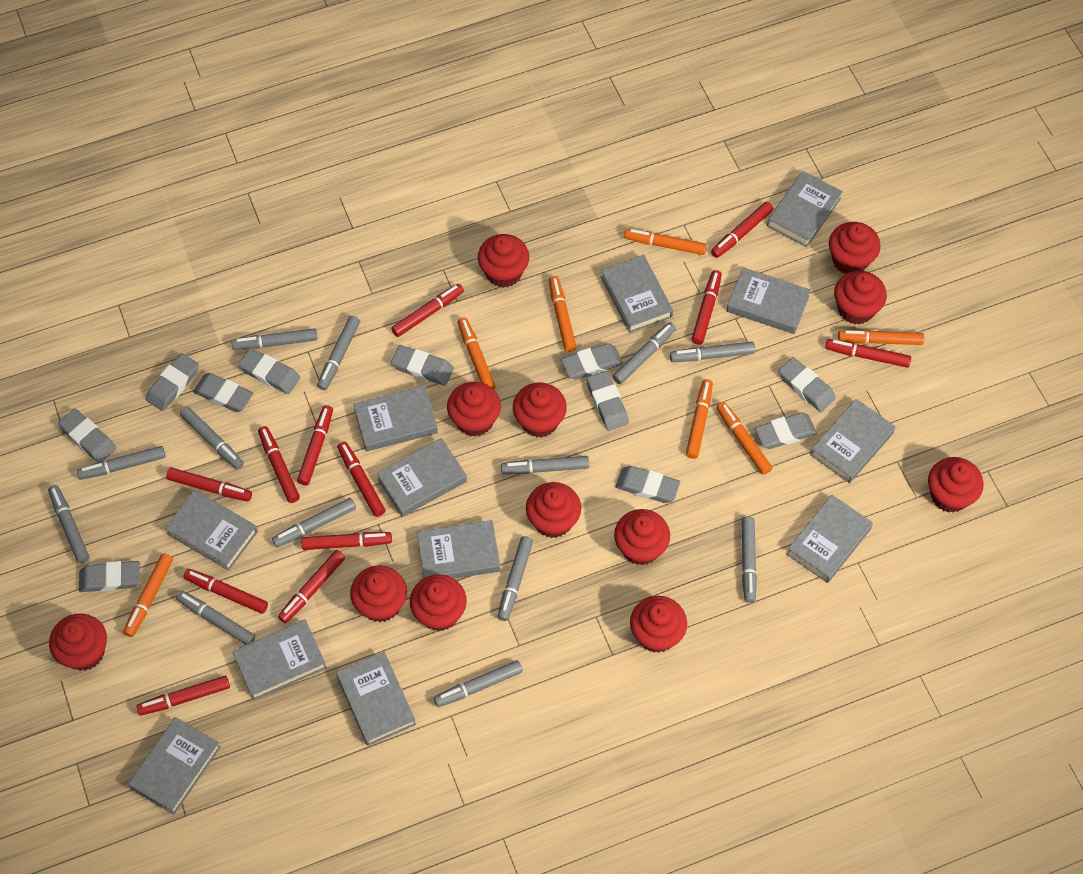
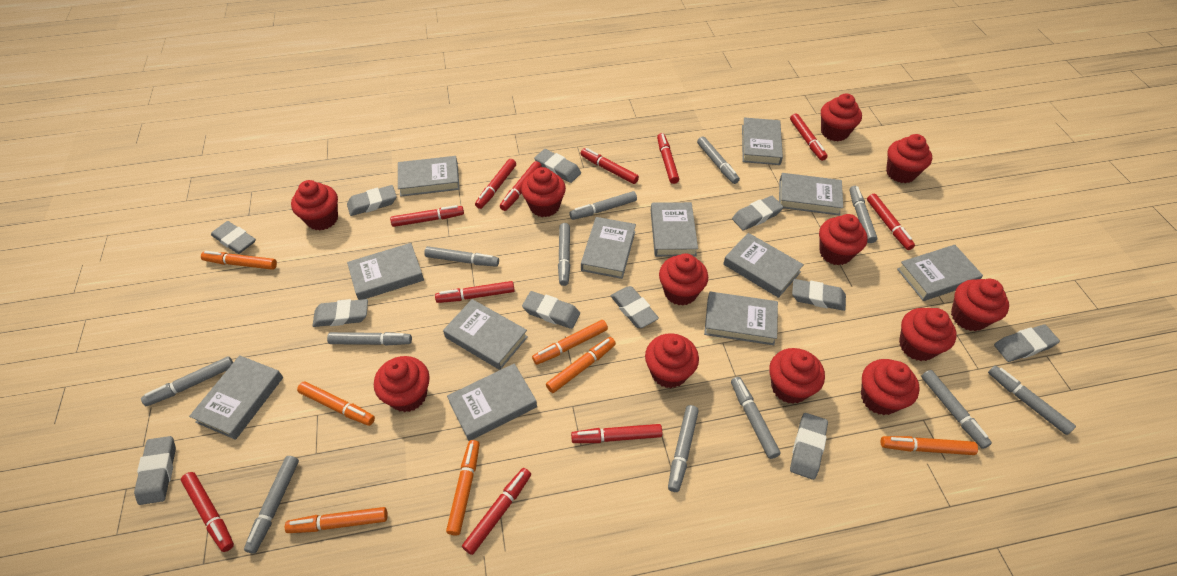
grey marker: [48,485,89,563] [77,446,166,480] [176,591,255,645] [180,407,244,470] [231,328,317,350] [272,498,356,547] [317,316,360,390] [434,660,523,707] [497,536,533,621] [501,456,589,474] [613,322,676,384] [670,341,755,362] [741,516,757,603] = 13 -> [141,356,233,406] [244,456,299,554] [327,332,412,346] [424,246,499,267] [558,223,570,286] [569,191,637,220] [668,405,699,492] [697,137,740,184] [731,377,780,459] [849,186,877,243] [921,370,992,449] [988,366,1076,435] = 12
red marker: [136,676,230,716] [166,467,252,502] [184,569,268,614] [258,426,300,503] [278,550,345,623] [297,405,333,485] [301,532,392,550] [337,441,386,517] [391,284,464,337] [691,270,722,345] [711,202,773,258] [825,339,911,368] = 12 -> [181,472,234,552] [390,205,464,227] [435,281,515,303] [462,468,531,555] [475,159,516,209] [500,161,542,211] [571,424,662,443] [580,148,639,184] [657,133,679,184] [790,113,827,161] [867,194,915,250] = 11

